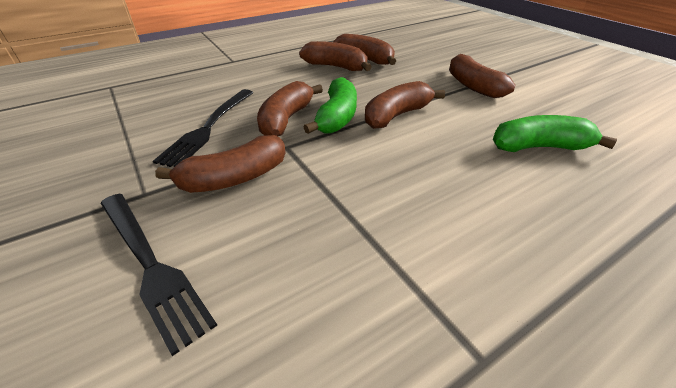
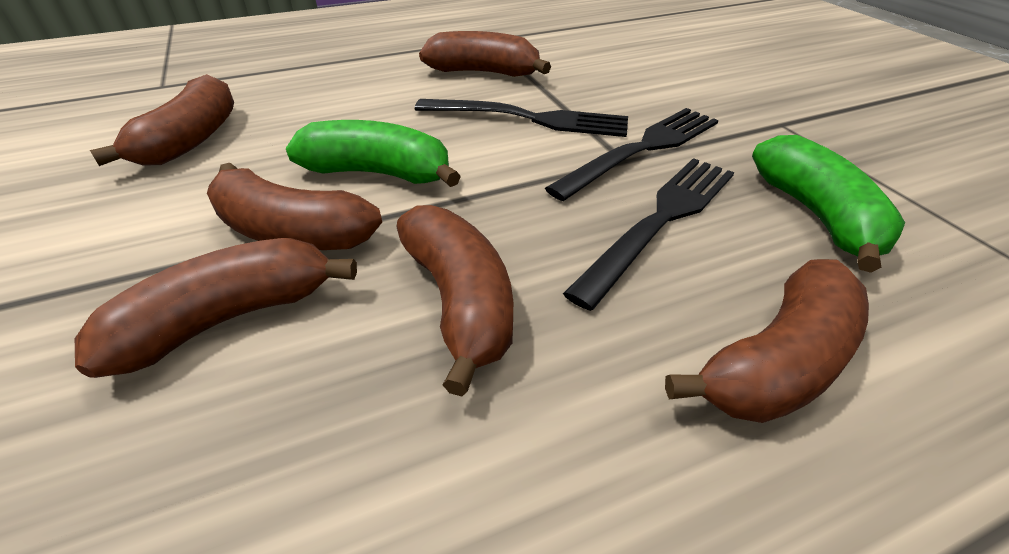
black fork: [100,194,217,356] [153,89,253,167] = 2 -> [415,99,628,137] [545,108,719,201] [563,158,734,311] = 3

